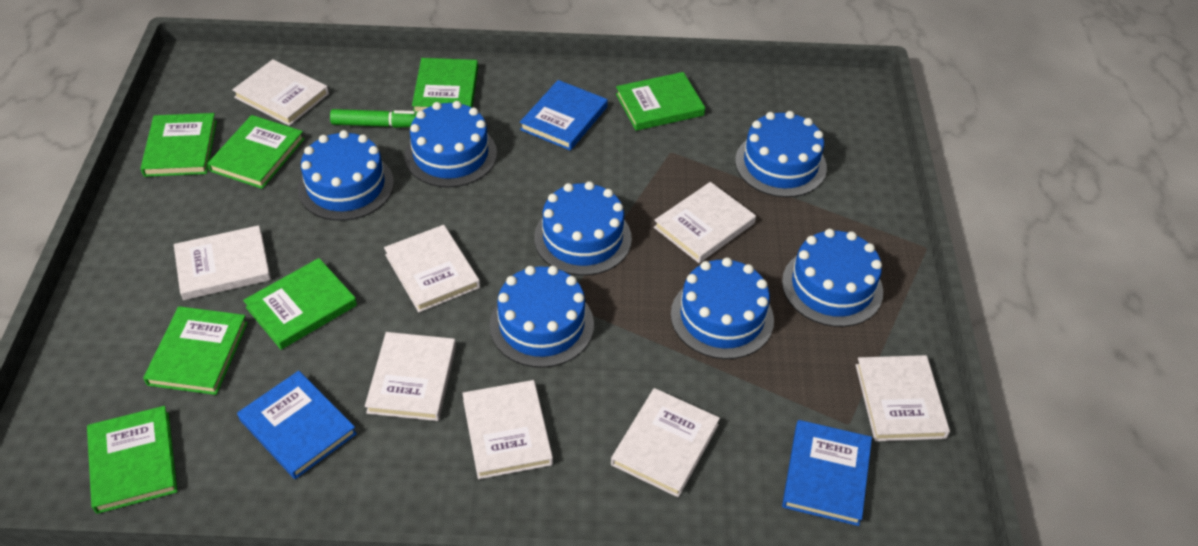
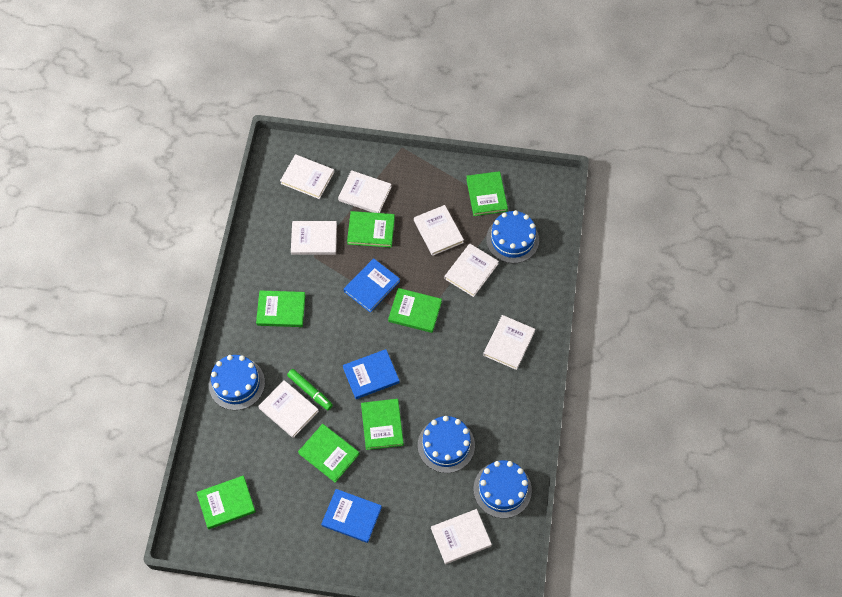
blue cake: [298,130,394,221] [405,101,497,187] [489,266,594,368] [534,181,632,276] [671,257,774,359] [735,111,827,197] [782,229,883,327] = 7 -> [209,355,265,410] [418,416,475,473] [473,460,532,518] [486,210,539,263] = 4

